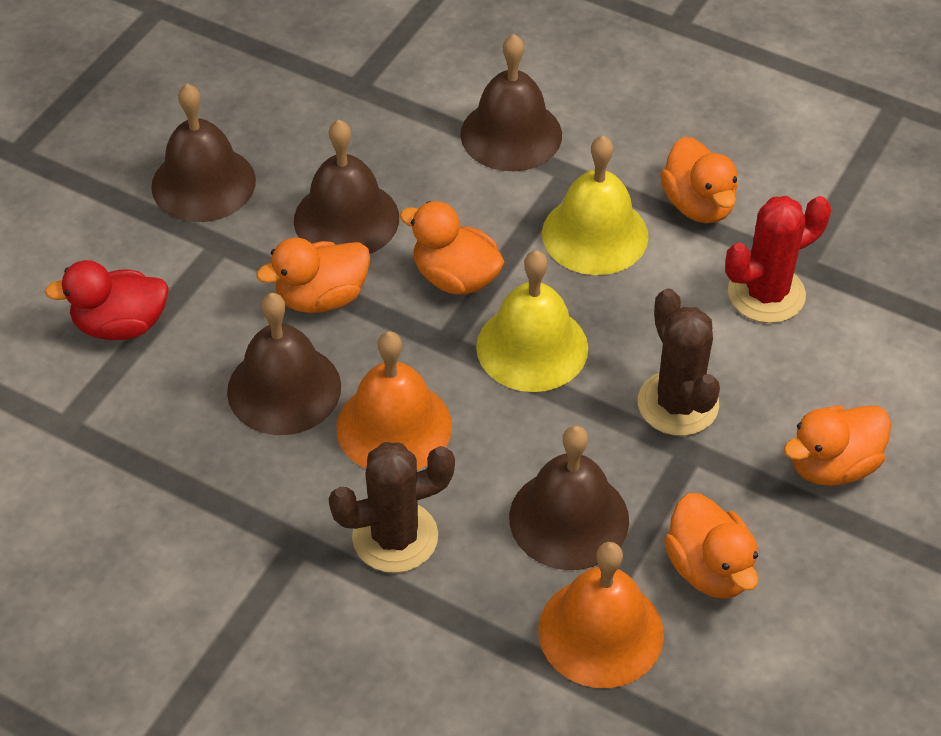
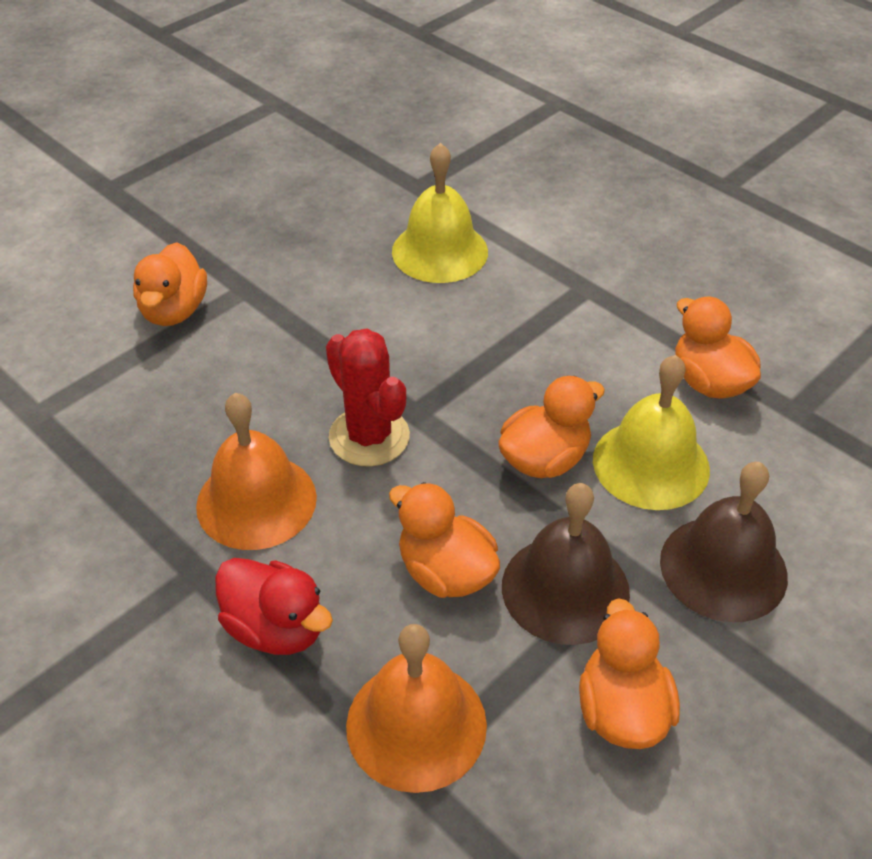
brown bell: [151,84,256,222] [227,293,341,435] [294,120,399,254] [461,34,562,171] [509,426,629,570] = 5 -> [502,483,630,645] [660,462,788,622] = 2
brown cactus: [329,442,455,573] [638,288,720,436] = 2 -> none = 0

